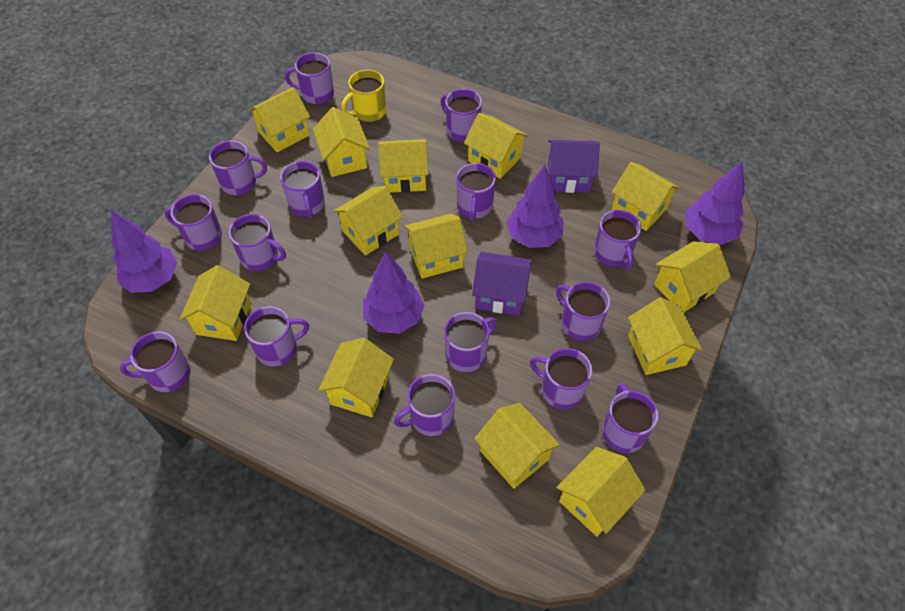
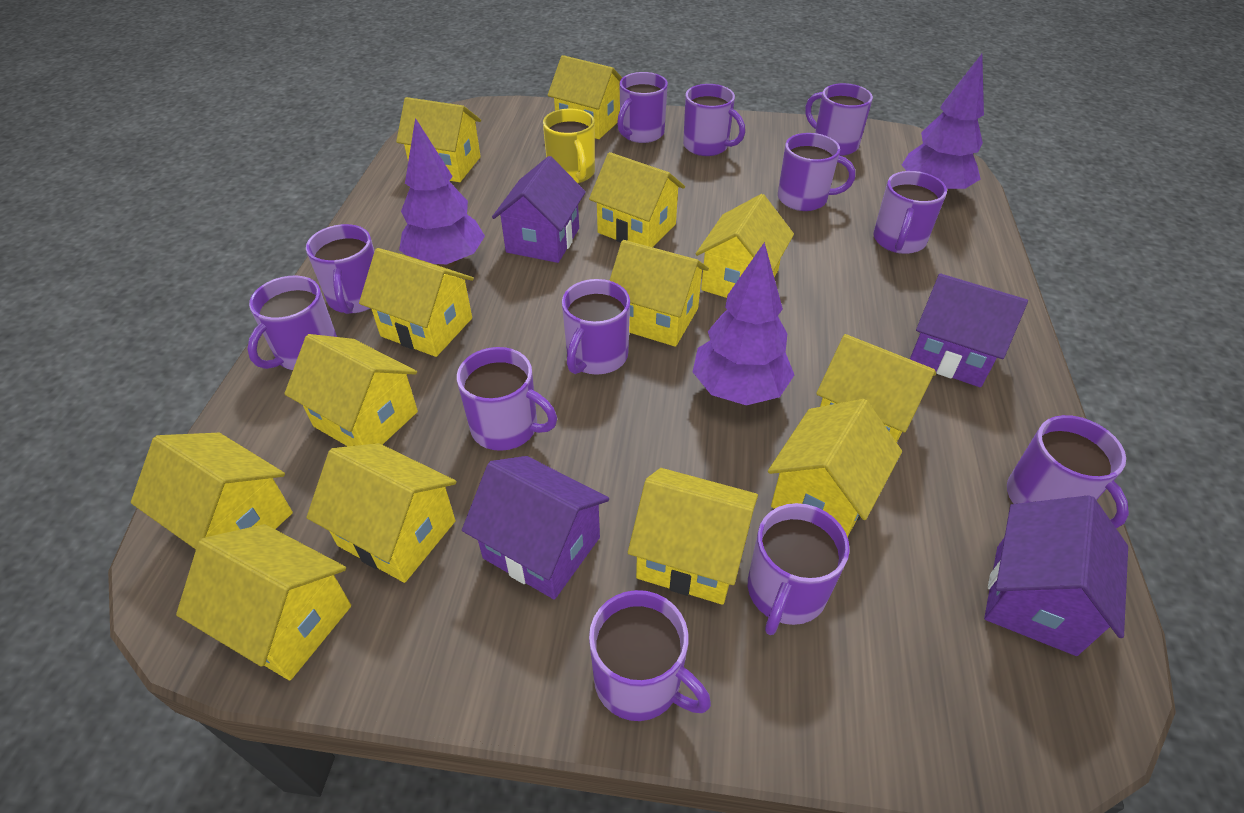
purple house: [472,252,532,315] [548,140,600,193] = 2 -> [462,456,609,600] [492,156,586,263] [910,274,1028,387] [984,495,1128,656] = 4
purple mug: [120,331,191,392] [165,194,222,251] [209,141,267,195] [229,214,286,271] [244,306,309,366] [280,161,325,218] [285,52,334,104] [394,374,455,436] [441,89,482,142] [444,312,497,372] [456,163,496,221] [530,348,592,409] [556,282,610,341] [594,210,641,270] [602,383,658,453] = 15 -> [247,276,337,370] [306,224,374,314] [457,347,557,451] [562,279,630,375] [589,590,711,721] [617,72,668,143] [683,84,745,156] [748,503,850,635] [778,133,855,211] [805,83,873,156] [873,171,947,254] [1007,415,1129,528] = 12
purple tree: [111,210,178,293] [363,252,424,334] [506,165,564,248] [685,161,745,245] = 4 -> [399,118,485,268] [693,242,794,405] [902,54,984,189] = 3

